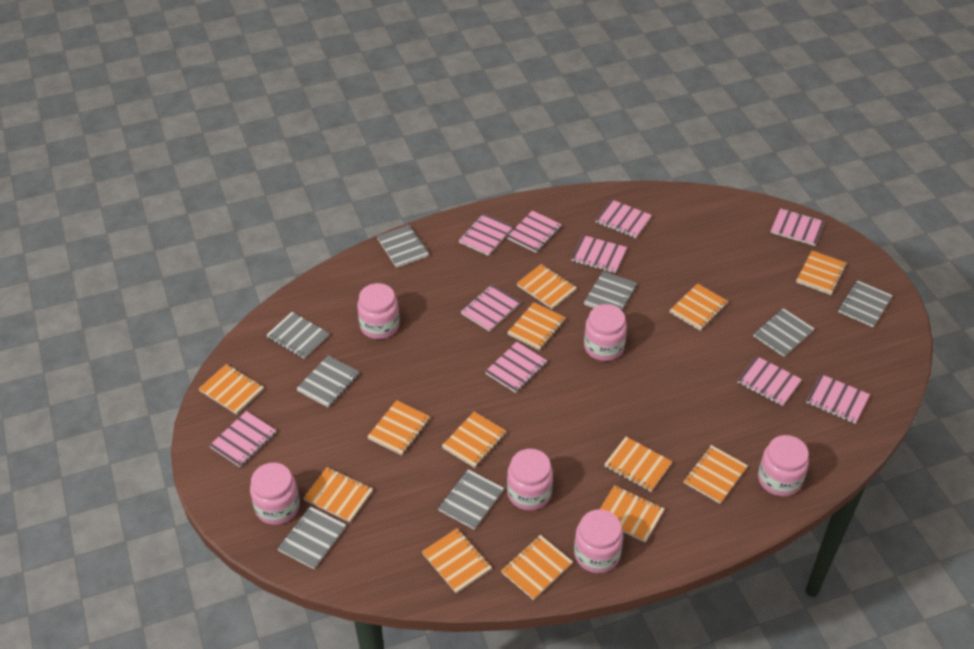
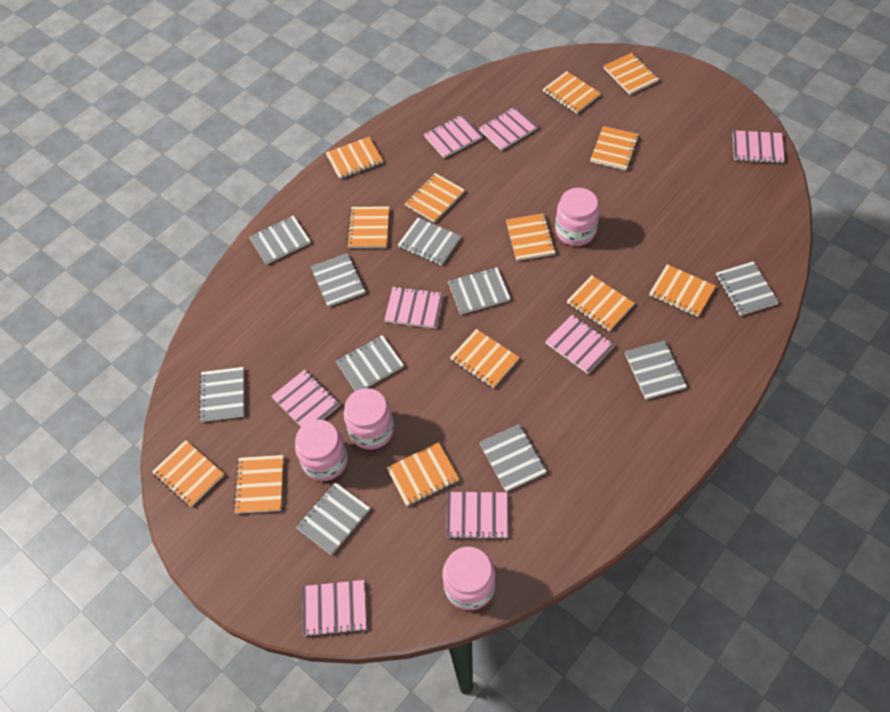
grey notebook: [267,312,329,359] [277,506,346,569] [296,356,359,407] [377,225,429,268] [438,469,504,530] [584,271,637,311] [753,308,814,357] [838,280,893,327] = 8 -> [199,367,244,422] [249,216,311,265] [296,482,370,555] [311,253,365,307] [336,335,404,391] [398,218,461,266] [448,267,511,315] [479,424,547,492] [625,341,687,400] [716,261,779,316] = 10
pink jar: [250,463,300,525] [357,283,400,339] [507,449,553,511] [574,509,623,573] [584,304,627,361] [758,435,809,497] = 6 -> [295,420,348,481] [343,388,394,450] [442,547,495,610] [555,188,599,246] = 4
pink notebook: [209,411,277,467] [458,213,513,256] [461,284,521,332] [485,342,547,393] [507,210,562,253] [571,235,627,273] [596,199,652,238] [737,356,802,406] [770,208,825,246] [806,374,870,424] = 10 -> [271,370,340,427] [302,580,367,637] [384,286,444,329] [424,114,483,158] [446,492,508,539] [479,107,538,151] [545,315,615,374] [733,130,785,163] = 8

